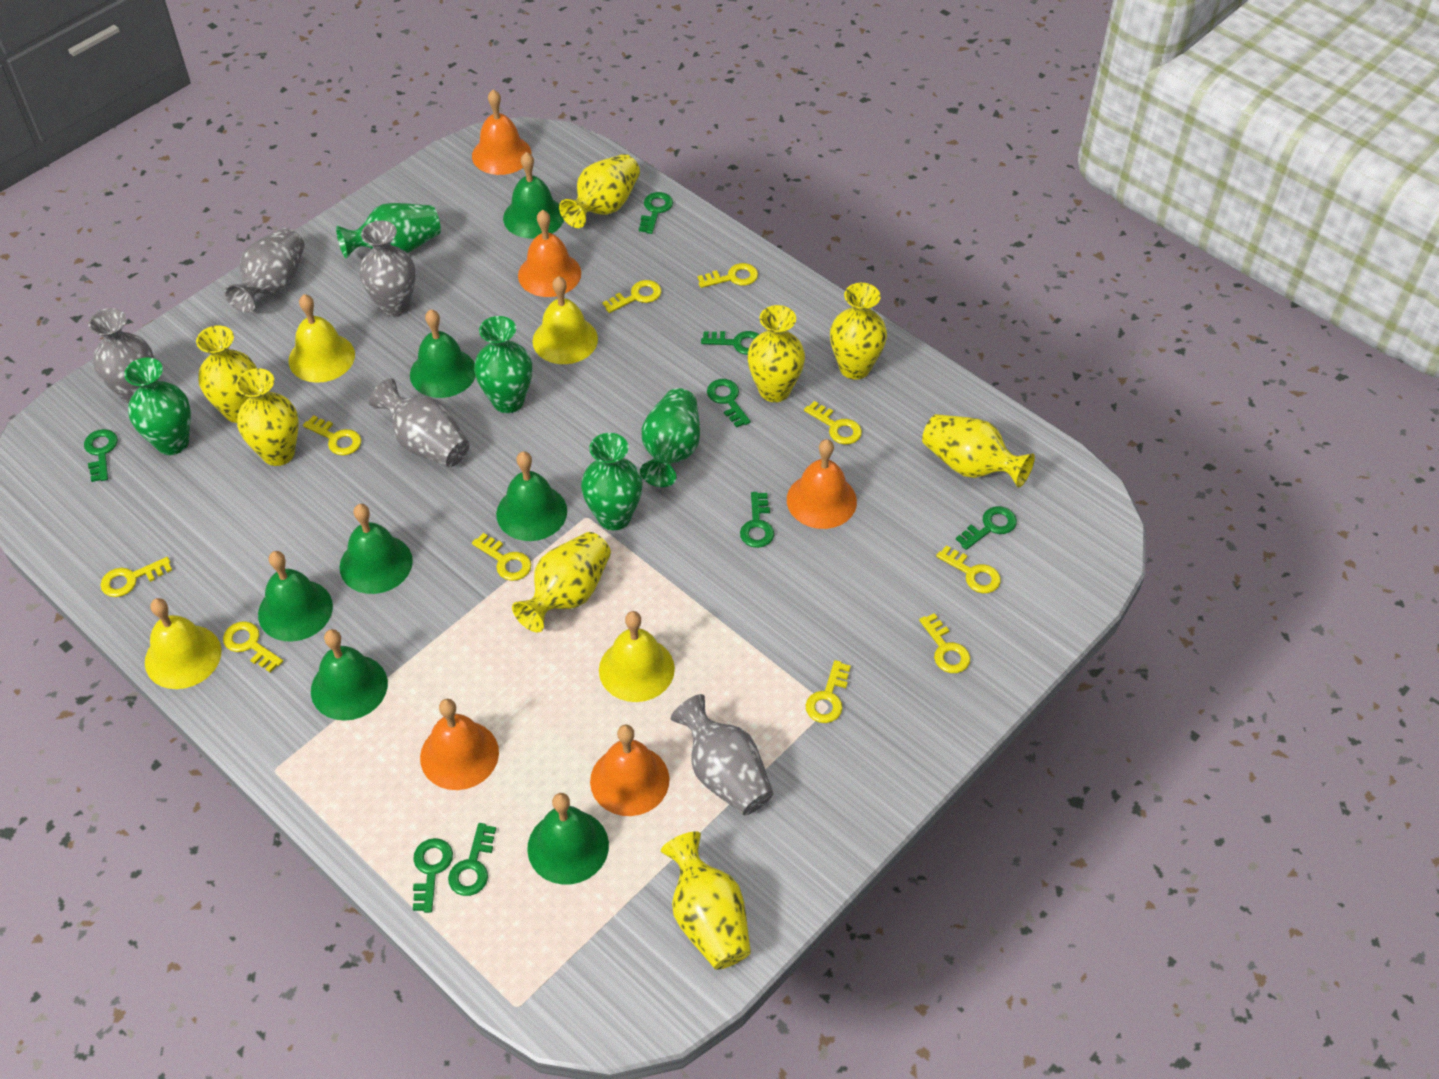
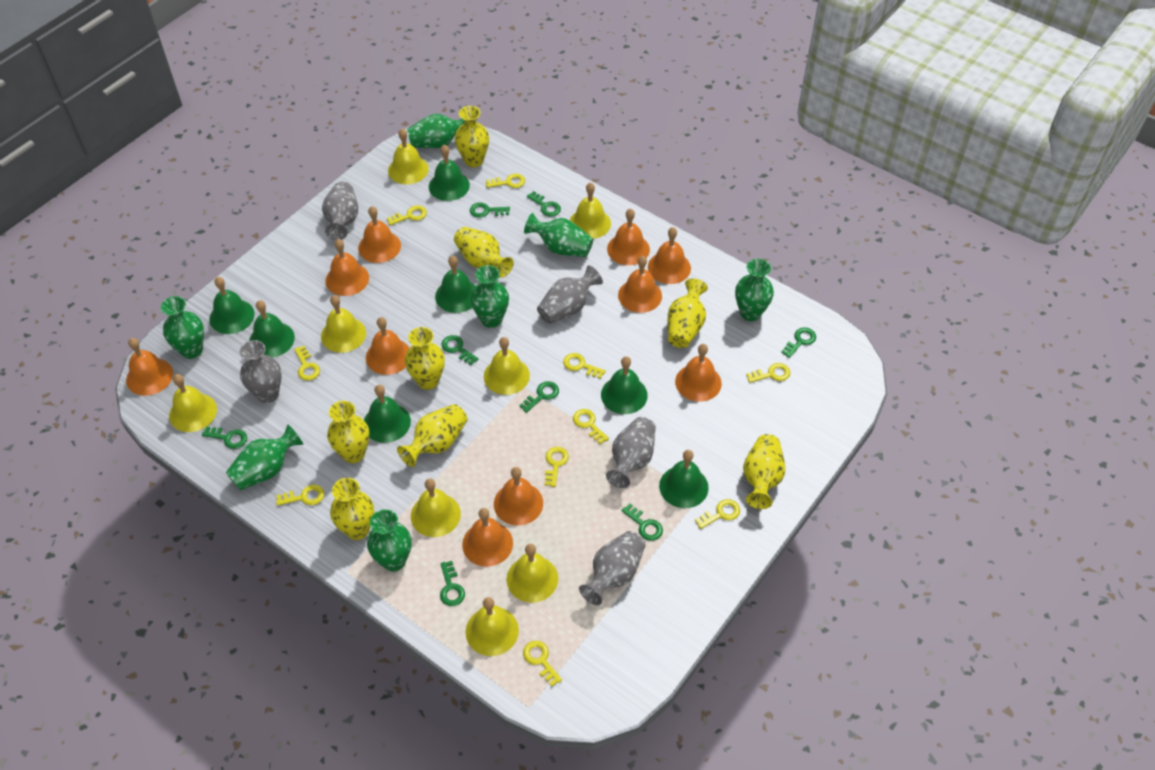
green vase: [124,358,191,455] [336,203,441,259] [474,316,532,413] [581,433,643,531] [640,388,700,487] = 5 -> [161,296,204,359] [226,425,304,490] [367,509,412,572] [407,114,465,148] [471,265,509,328] [524,213,593,257] [735,259,774,321] = 7
orange bell: [420,699,499,790] [472,90,531,175] [518,210,581,297] [590,724,670,816] [787,439,857,529] = 5 -> [126,338,173,396] [325,239,369,296] [358,206,401,263] [366,317,409,375] [462,508,513,567] [494,467,543,526] [607,208,650,265] [618,256,662,313] [648,227,691,284] [675,344,722,402] = 10
yellow bell: [145,598,222,689] [288,294,355,383] [532,276,598,364] [599,611,675,702] = 4 -> [169,374,217,432] [321,295,366,353] [388,129,429,184] [411,479,461,537] [465,597,519,656] [484,337,530,395] [507,544,558,603] [569,182,611,239] = 8

